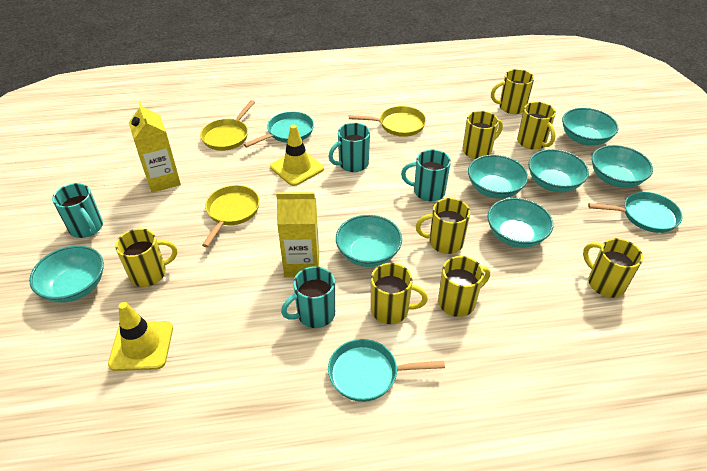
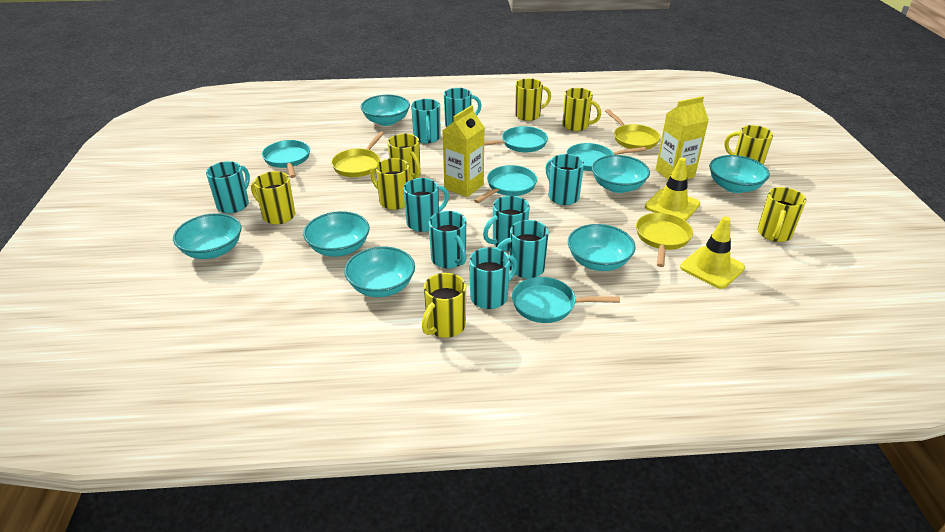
turquoise mug: [52,183,103,238] [281,266,335,328] [329,123,370,172] [401,150,451,201] = 4 -> [206,161,250,213] [403,178,449,232] [411,99,441,143] [429,211,467,269] [444,88,482,127] [469,247,518,309] [483,196,530,252] [496,220,549,279] [546,154,584,205] = 9
turquoise pan: [244,111,314,148] [328,339,445,402] [588,192,683,233] = 3 -> [262,140,310,178] [474,165,537,203] [484,126,548,152] [512,277,620,323] [566,143,646,171] = 5

